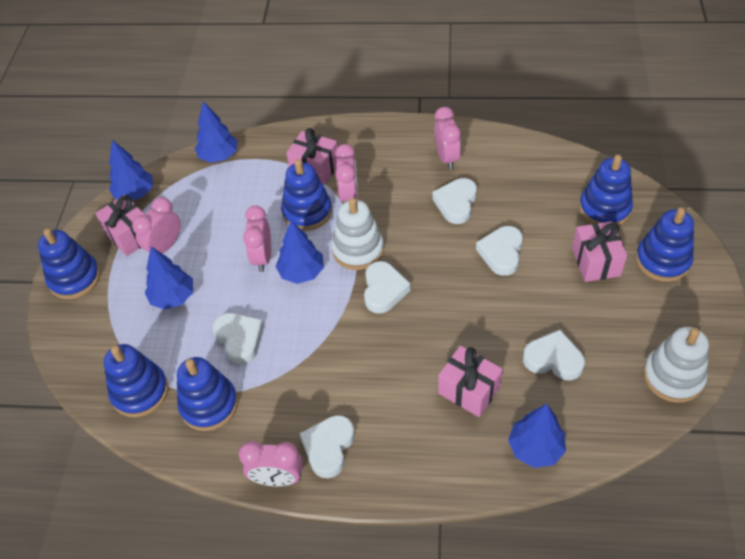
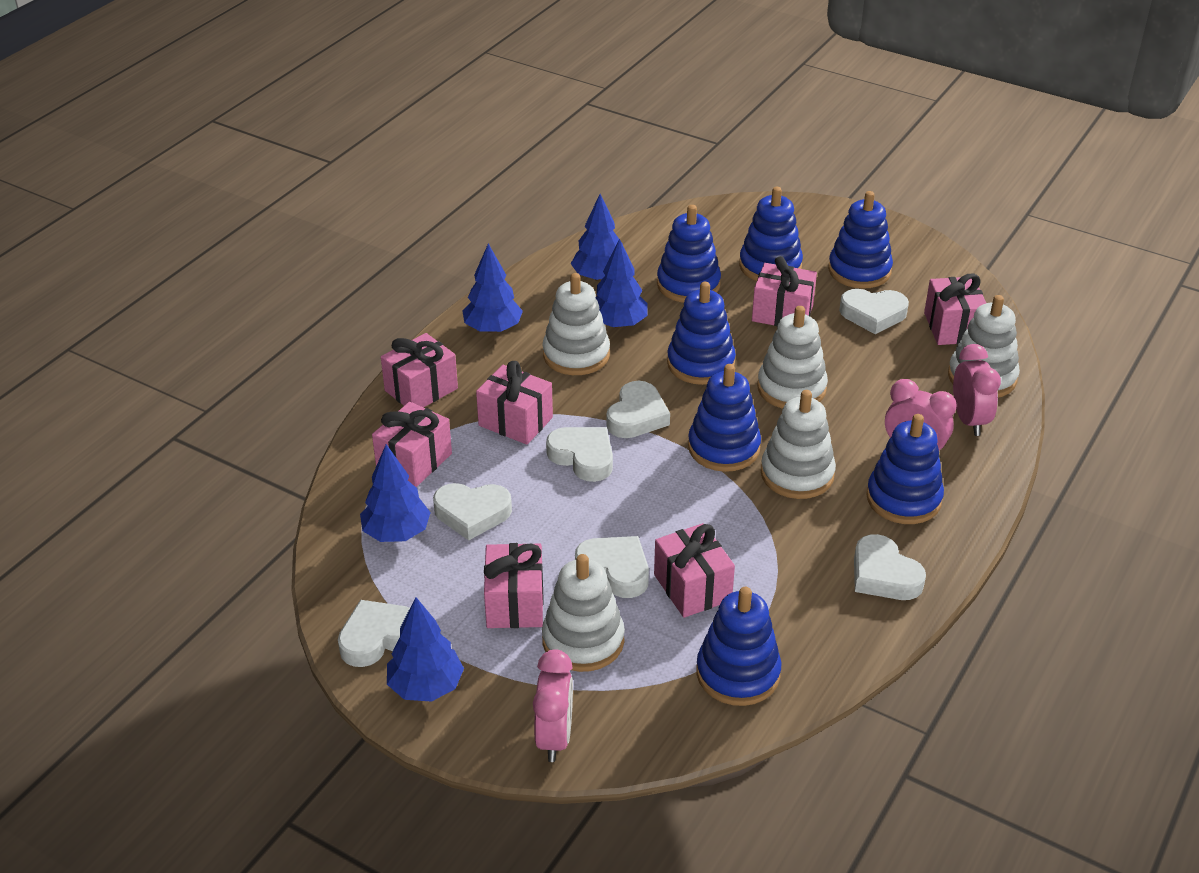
blue stacking toy: [38,228,100,299] [104,344,168,417] [177,357,238,431] [281,159,332,231] [579,154,633,226] [636,207,694,282] = 6 -> [657,205,721,303] [667,282,736,385] [688,364,761,472] [696,587,781,706] [739,187,803,281] [828,191,893,289] [866,414,944,524] = 7
pink clock: [132,197,180,253] [239,441,302,486] [243,206,271,272] [335,144,358,202] [434,107,461,170] = 5 -> [533,649,573,762] [885,379,957,459] [953,344,1001,436] = 3
pink gift: [95,195,145,256] [286,128,339,185] [438,346,503,417] [572,221,627,282] = 4 -> [372,402,452,487] [381,333,458,407] [476,361,553,445] [484,543,544,628] [654,523,735,618] [752,256,817,326] [924,274,986,345] = 7
white heart: [213,313,264,364] [299,415,355,478] [364,261,411,314] [432,178,477,224] [476,226,523,276] [523,330,585,380] = 6 -> [338,600,410,667] [433,483,512,540] [546,427,613,482] [575,536,649,598] [606,381,670,438] [839,289,909,334] [854,534,926,600] = 7
white stacking toy: [331,198,384,270] [643,327,709,403] = 2 -> [542,273,610,375] [542,554,625,672] [757,306,828,409] [761,390,836,499] [948,295,1020,398] = 5

